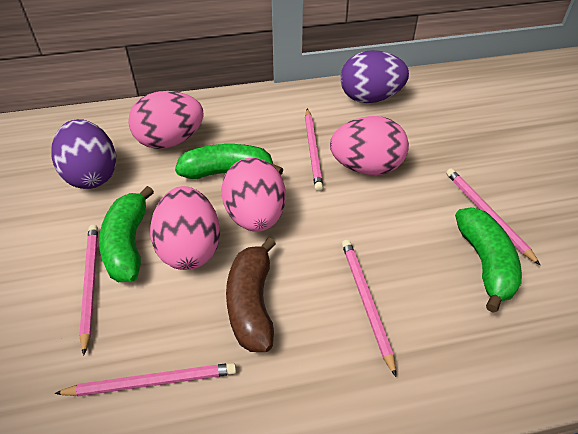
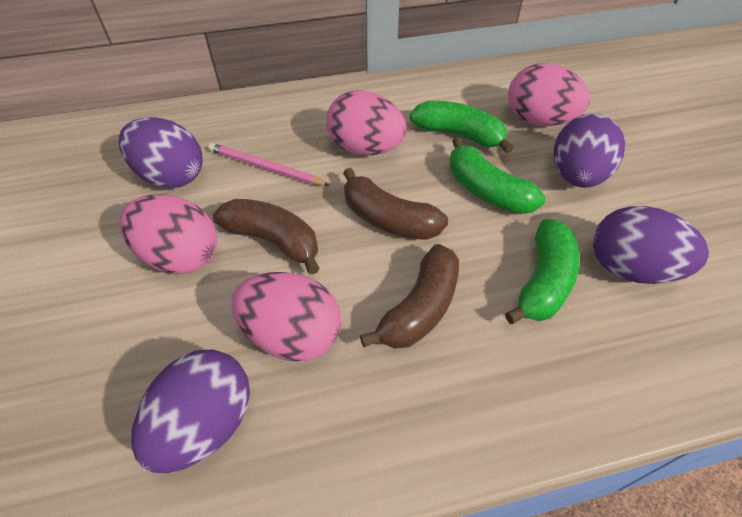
brown banana: [226,237,276,352] = 1 -> [213,199,320,275] [343,168,448,240] [360,244,459,349] = 3
pink pencil: [54,363,236,396] [79,225,98,356] [305,109,323,191] [342,240,396,377] [446,168,540,265] = 5 -> [208,143,330,186] = 1
purple egg: [51,119,116,189] [340,50,409,103] = 2 -> [119,117,203,188] [131,350,250,473] [554,114,625,188] [593,206,709,284] = 4

